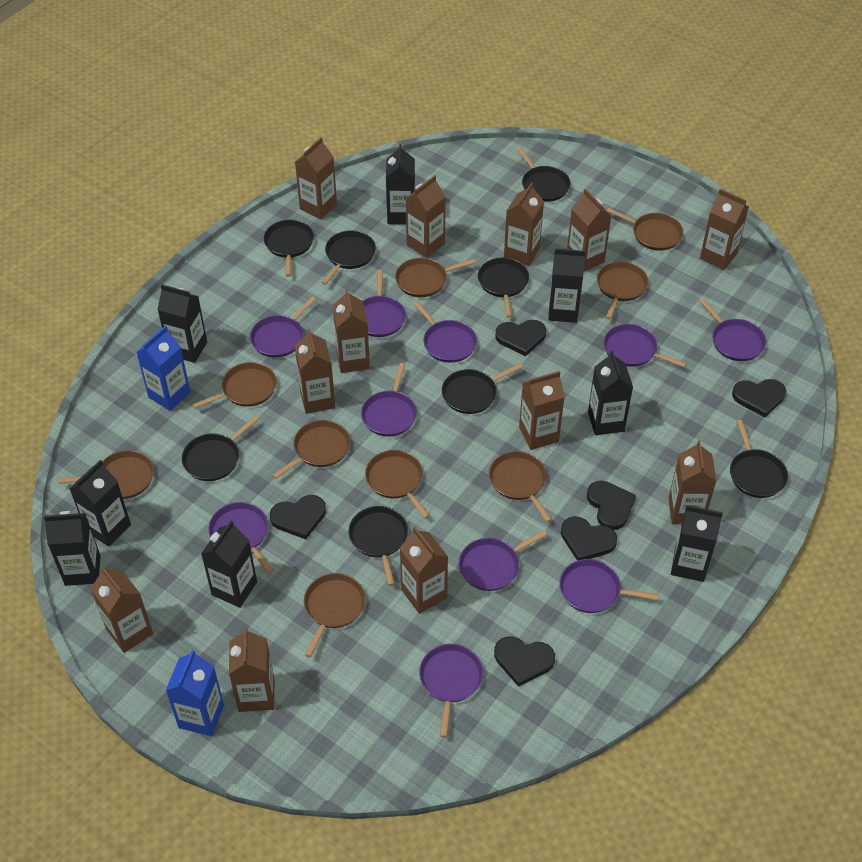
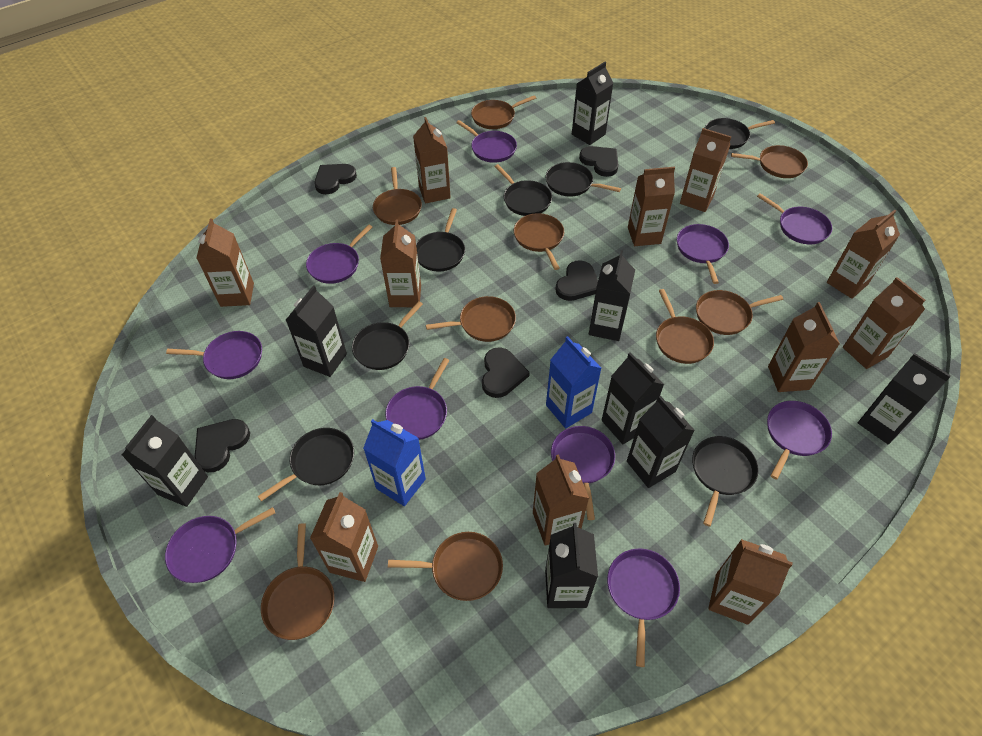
black heart: [270,495,326,539] [494,636,555,687] [495,320,546,356] [561,516,617,561] [587,481,636,530] [732,379,786,417] = 6 -> [194,419,250,472] [314,164,357,194] [482,347,530,398] [555,260,598,301] [579,146,618,177] = 5
black pan: [182,416,259,481] [264,220,314,277] [321,230,376,285] [348,506,408,586] [442,363,523,414] [478,258,529,318] [517,147,570,202] [730,420,788,498] = 8 -> [257,428,354,501] [352,301,423,370] [416,208,465,272] [495,164,552,216] [545,162,621,196] [692,436,759,527] [705,118,775,149] = 7
brown carton: [91,566,153,653] [229,627,274,712] [295,137,337,219] [295,329,335,414] [333,289,370,373] [400,527,448,614] [406,175,446,258] [504,182,544,266] [519,371,565,450] [567,189,612,272] [668,441,716,524] [700,189,749,270] = 12 -> [197,218,254,307] [310,492,378,582] [380,220,421,307] [413,117,451,203] [533,454,589,546] [628,167,675,246] [680,128,731,212] [708,539,793,625] [768,302,840,392] [827,210,900,299] [843,277,925,369] = 11

